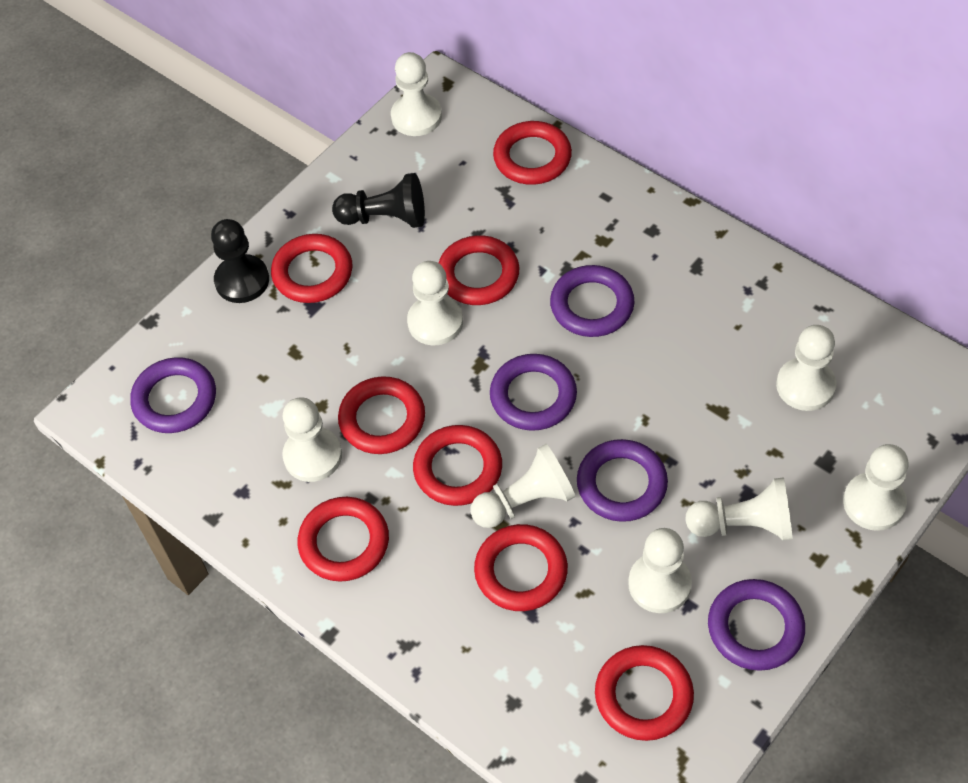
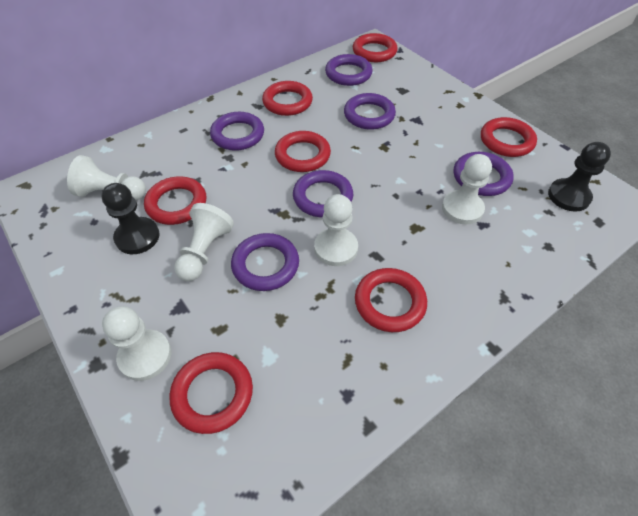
purple ring: [130,357,216,433] [490,354,577,431] [550,265,635,337] [577,439,668,522] [708,579,805,671] = 5 -> [210,112,264,151] [231,233,299,291] [293,170,353,217] [325,54,372,86] [344,93,396,130] [453,152,514,196] = 6
red ring: [271,234,352,303] [298,497,389,582] [338,376,425,454] [413,425,502,506] [439,235,519,305] [474,524,568,611] [493,121,572,185] [595,645,694,741] = 8 -> [144,177,206,225] [170,352,253,434] [262,81,313,116] [275,131,331,172] [353,33,397,62] [355,268,427,332] [481,117,537,157] = 7
white pawn: [282,397,342,482] [391,52,442,136] [407,261,463,345] [471,444,576,528] [628,528,692,613] [685,477,793,540] [776,325,837,411] [843,444,909,531] = 8 -> [67,155,146,200] [102,306,172,381] [174,203,234,281] [314,194,358,266] [442,154,492,224] = 5

